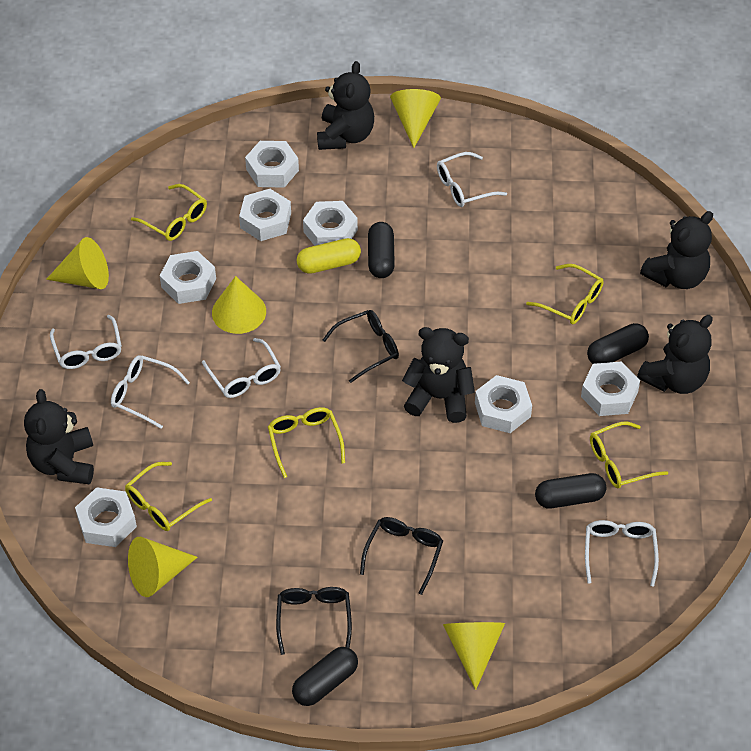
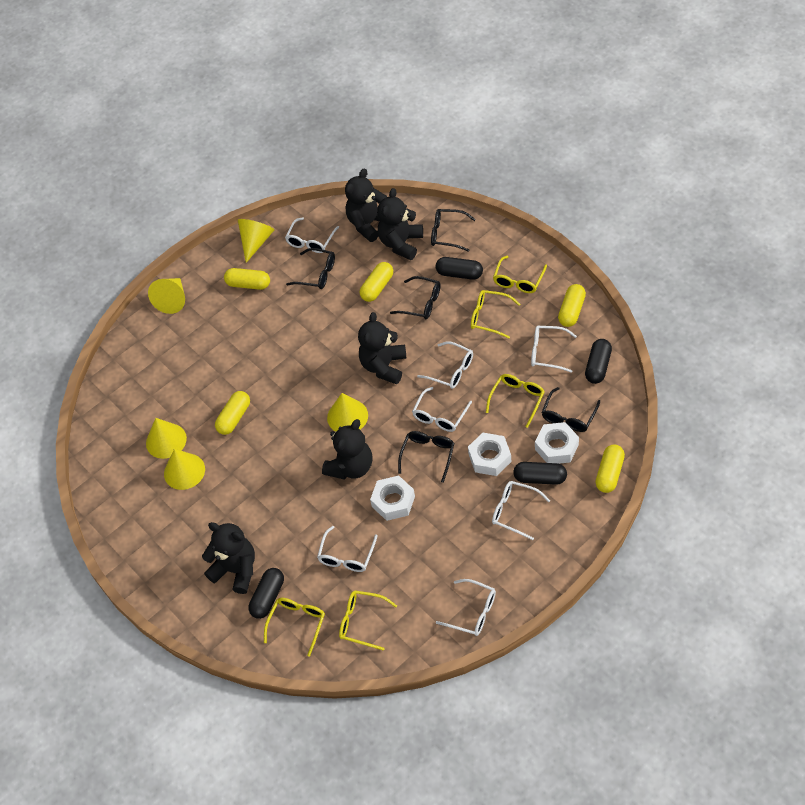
black glasses: [276,587,352,655] [323,310,399,383] [360,517,443,595] = 3 -> [286,248,335,289] [390,276,440,319] [398,431,454,483] [431,209,476,252] [542,387,600,432] = 5
white glasses: [50,315,122,369] [111,355,190,429] [202,338,281,398] [437,152,507,207] [585,520,659,587] = 5 -> [285,217,339,253] [317,526,378,572] [412,387,472,432] [417,341,473,389] [436,579,496,636] [492,481,550,540] [531,326,577,373] = 7
white nut: [75,487,137,547] [160,251,216,304] [239,189,291,241] [245,141,299,188] [303,201,358,246] [475,375,532,433] [581,361,640,416] = 7 -> [370,476,415,521] [468,433,511,476] [535,422,579,464] = 3
yellow capsule: [297,238,361,274] = 1 -> [215,391,250,435] [224,268,270,290] [360,262,393,302] [558,284,586,327] [595,445,625,493] = 5

